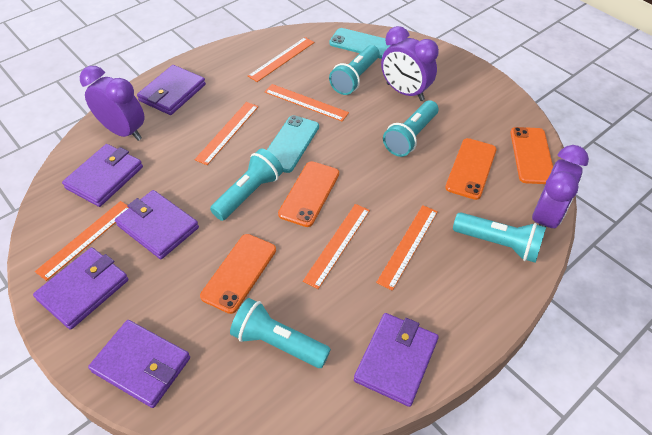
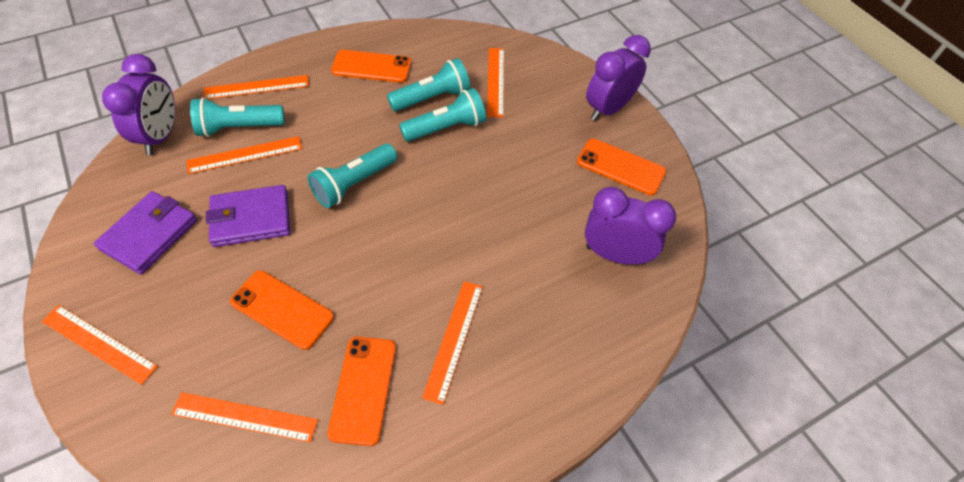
purple wallet: [33,247,129,330] [62,144,143,207] [88,320,190,408] [115,190,199,259] [137,65,206,115] [354,313,439,407] = 6 -> [94,191,197,274] [206,185,290,247] = 2
turquoise flashlight: [210,149,283,221] [230,298,331,368] [329,45,379,95] [383,100,438,157] [453,212,546,263] = 5 -> [190,97,285,137] [308,144,397,208] [387,58,470,111] [399,88,486,142] = 4
turquoise phone: [267,115,319,173] [329,28,391,59] = 2 -> none = 0

